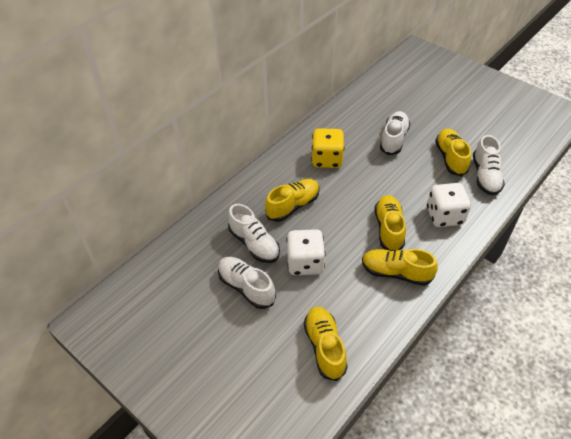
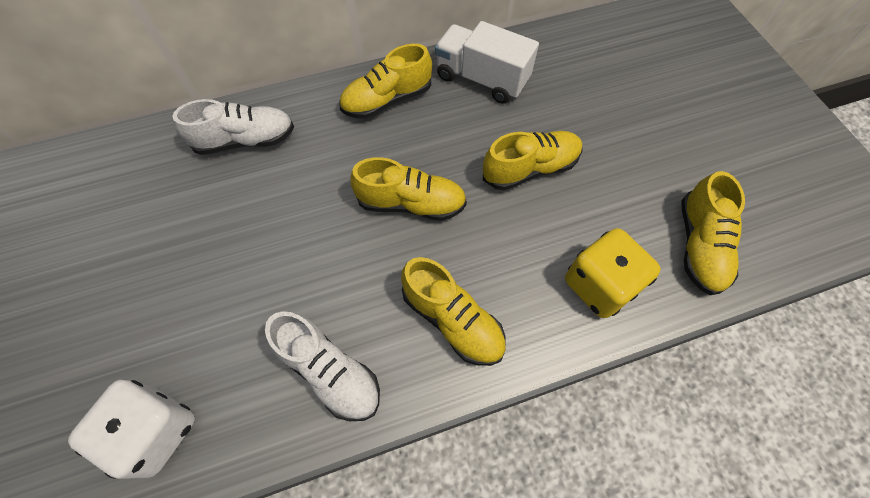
white dice: [286,229,326,275] [427,183,471,227] = 2 -> [68,379,195,479] = 1
white shoe: [218,257,276,309] [228,204,280,263] [380,111,410,155] [473,135,505,195] = 4 -> [172,99,294,155] [265,311,380,421] = 2
white truck: none = 0 -> [435,21,539,104] = 1

